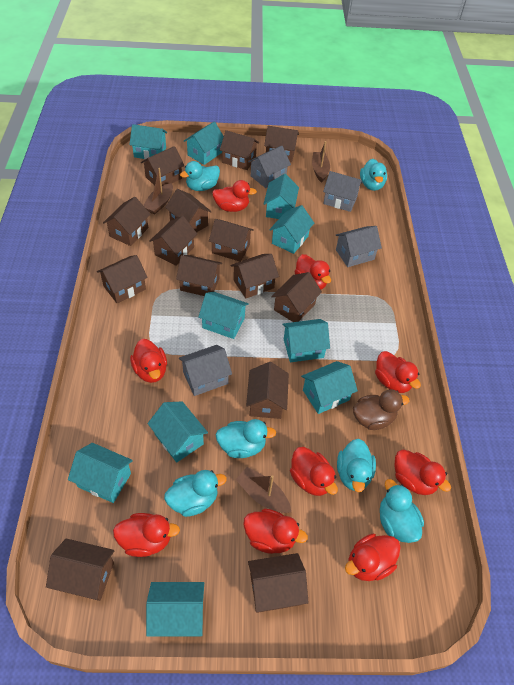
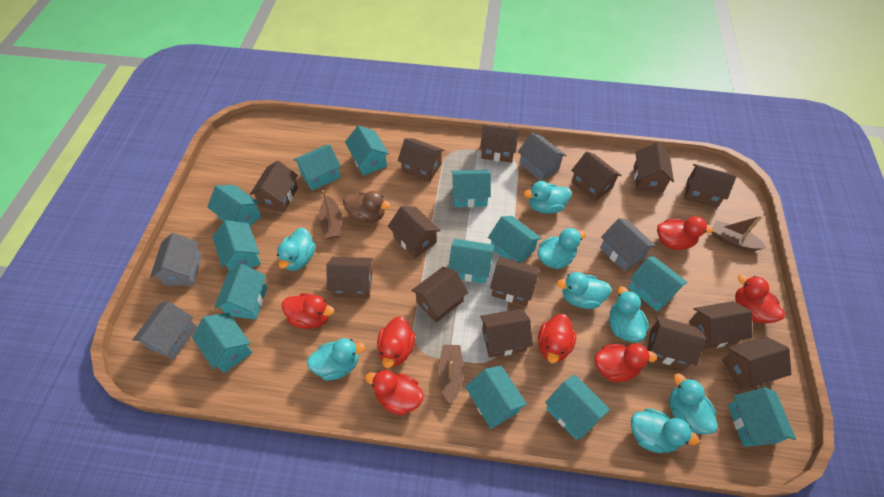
red duck: [113,513,180,557] [130,339,167,383] [212,180,257,212] [243,509,308,554] [290,447,338,496] [294,254,331,289] [345,534,401,581] [375,351,421,393] [395,450,451,495] = 9 -> [282,293,334,329] [365,370,424,416] [377,316,415,368] [538,314,576,363] [595,344,657,382] [657,216,713,250] [735,274,785,323] = 7
turquoise duck: [164,470,227,517] [180,161,220,191] [216,419,276,458] [337,439,376,492] [360,159,387,191] [380,479,424,543] = 6 -> [277,228,315,271] [307,338,365,380] [524,181,571,213] [538,228,586,269] [557,272,612,309] [609,286,649,342] [631,408,700,453] [669,373,717,434] = 8
turquoise house: [68,443,133,503] [129,124,167,159] [146,582,204,637] [148,401,208,462] [184,122,224,165] [198,292,249,339] [264,174,299,219] [269,205,314,254] [282,319,330,362] [301,361,358,414] = 10 -> [192,313,252,373] [207,185,261,226] [212,220,261,270] [214,264,267,319] [293,145,341,191] [345,125,389,176] [448,239,494,284] [451,170,491,207] [465,366,527,429] [488,216,542,263] [545,375,610,440] [628,256,688,312] [728,387,796,447] = 13

